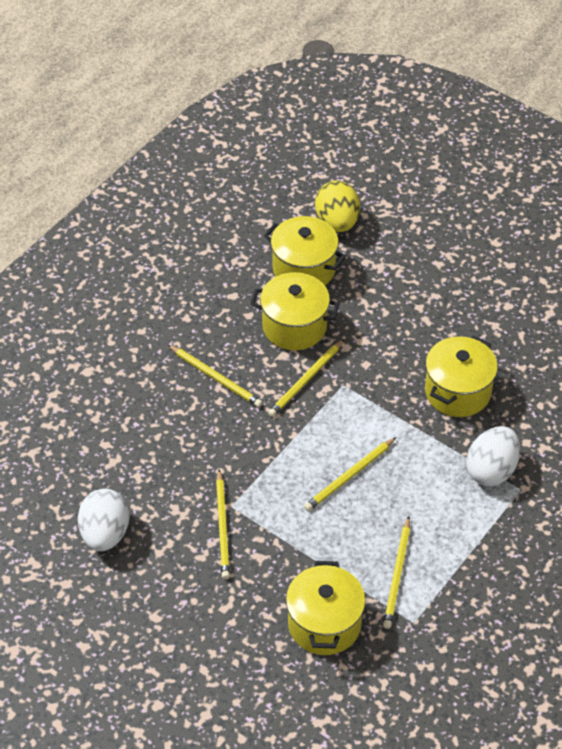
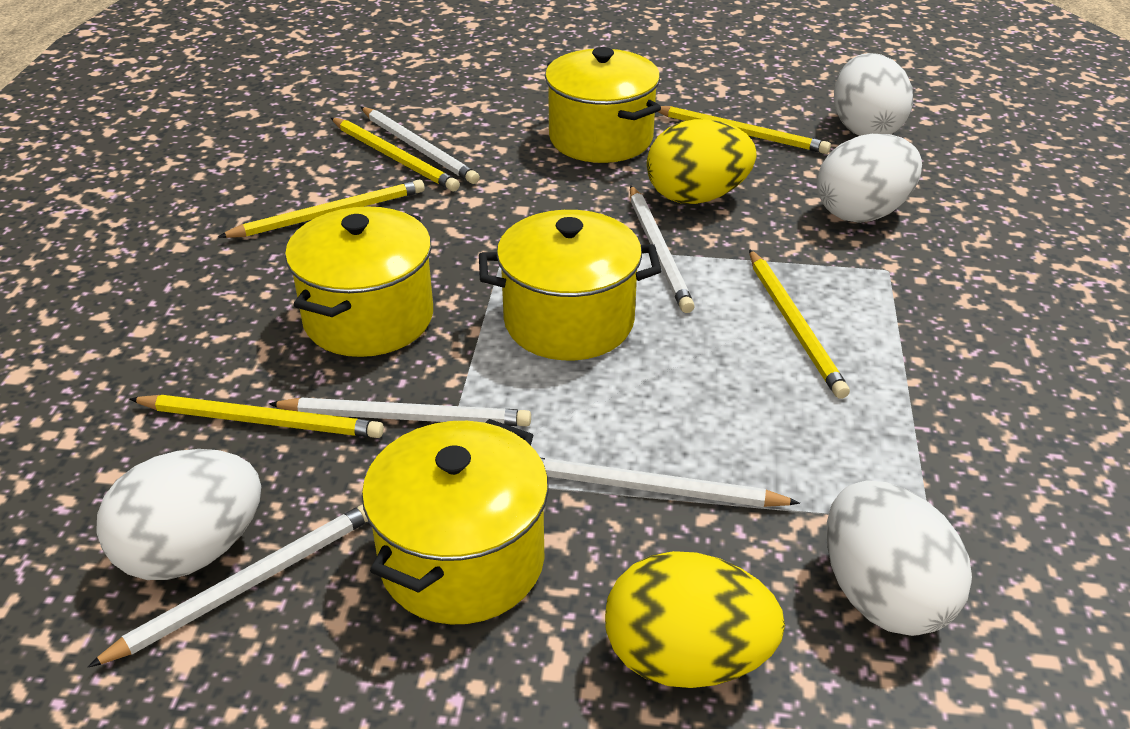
white egg: [78,489,130,551] [466,426,520,486] = 2 -> [96,449,261,580] [817,134,922,223] [827,481,972,636] [834,53,913,136] = 4
white pencil: none = 0 -> [88,504,368,667] [269,398,531,426] [361,107,480,184] [541,458,800,507] [630,185,695,313] = 5
yellow egg: [315,181,360,232] = 1 -> [605,551,785,688] [647,119,756,204] = 2

